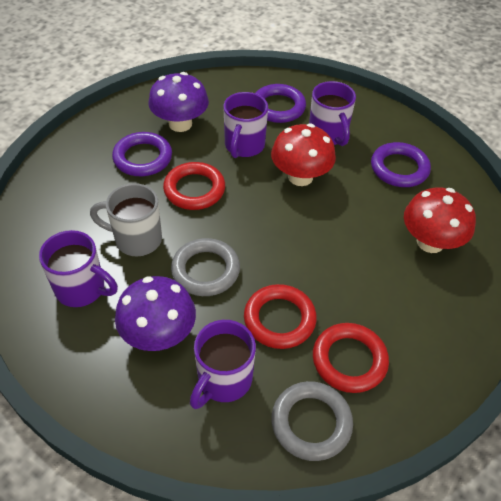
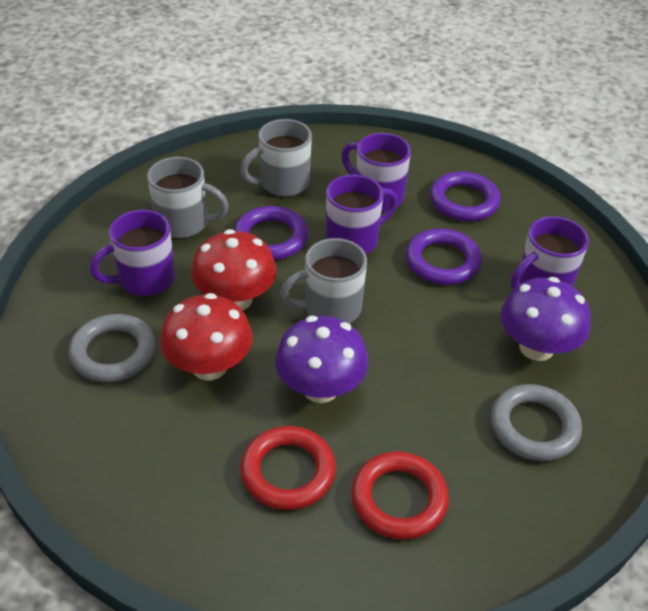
grey mug: [90,183,162,256] = 1 -> [147,157,229,238] [240,119,312,197] [280,238,367,323] = 3
red ring: [163,162,225,210] [244,284,317,349] [313,323,389,393] = 3 -> [240,426,336,510] [351,452,449,539] = 2

